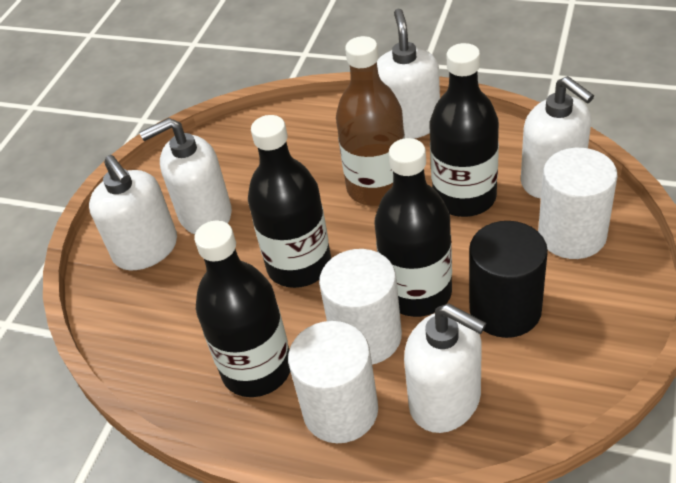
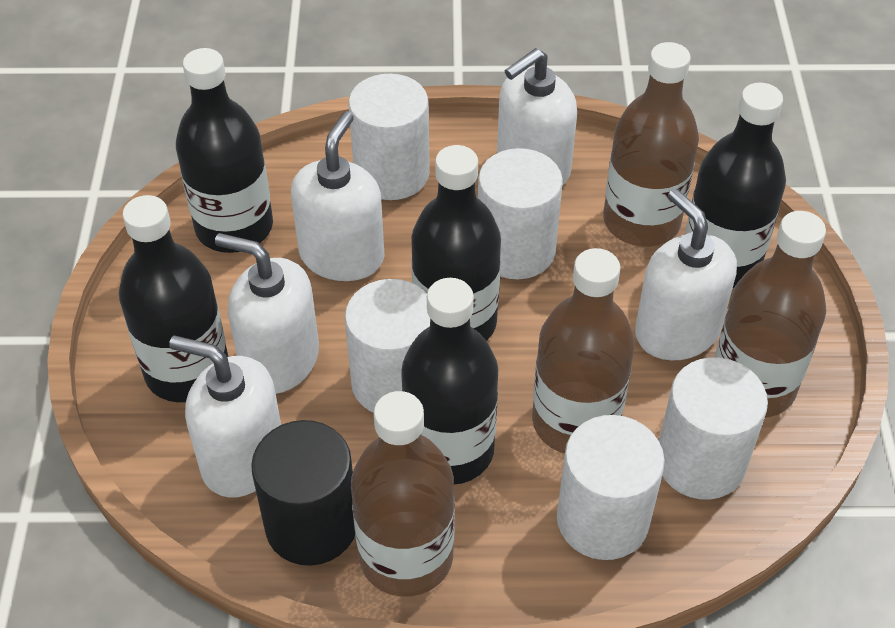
black bottle: [194,220,290,397] [248,115,331,288] [374,138,452,317] [429,43,499,217] = 4 -> [119,195,228,402] [176,48,273,253] [401,278,498,484] [411,145,501,341] [685,82,786,288] = 5
brown bottle: [336,36,405,206] = 1 -> [351,391,455,597] [532,248,635,453] [603,42,699,247] [715,211,826,418] = 4
white cylinder: [288,321,378,443] [319,249,402,364] [538,148,618,259] = 3 -> [345,279,430,413] [348,74,430,200] [478,148,563,279] [557,415,665,560] [659,357,768,500] = 5

